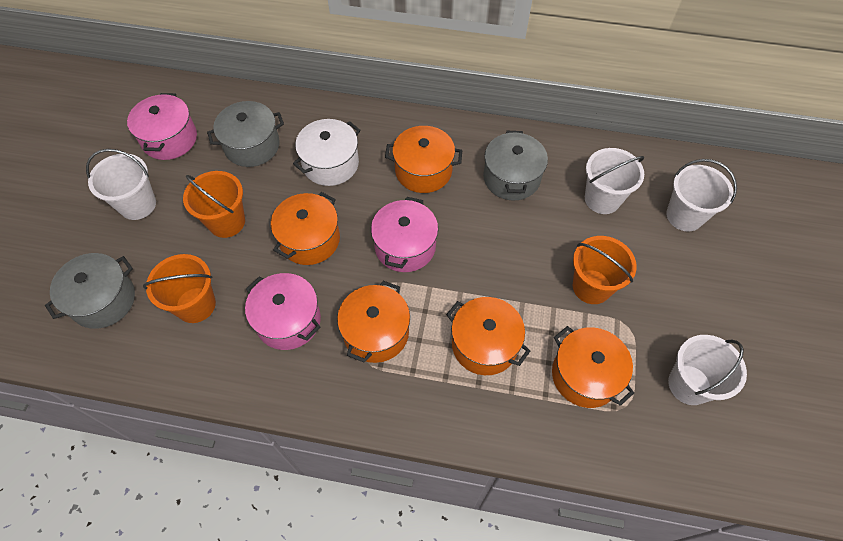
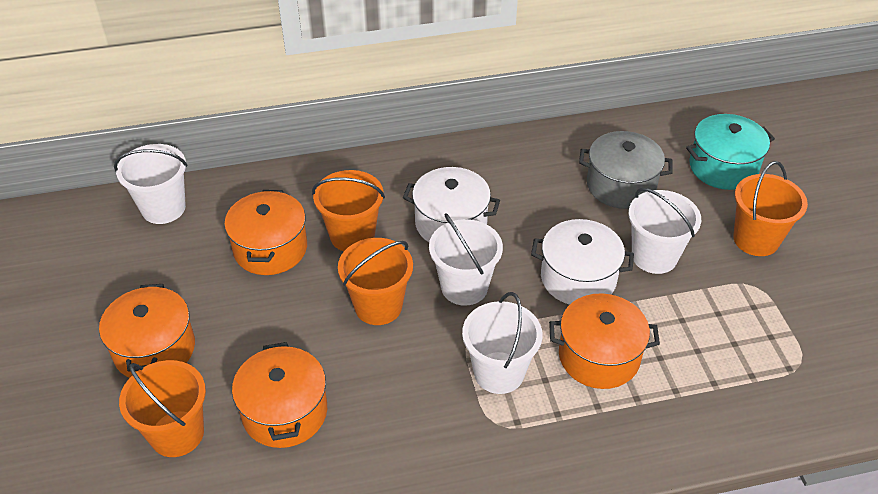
grey pot: [45,253,135,329] [207,101,284,167] [483,131,548,201] = 3 -> [579,131,673,209] = 1
orange bucket: [143,254,216,323] [183,171,245,238] [573,236,637,304] = 3 -> [119,360,206,457] [312,170,385,251] [338,238,413,325] [733,161,808,256] = 4
orange pot: [271,192,340,265] [337,281,410,363] [385,126,462,193] [446,297,530,375] [552,326,634,408] = 5 -> [99,284,195,378] [224,190,307,275] [232,342,327,448] [549,294,660,389] = 4
pink pot: [127,93,197,160] [245,273,321,350] [371,197,438,272] = 3 -> none = 0
turquoise pot: none = 0 -> [686,114,775,190] = 1
white pot: [293,119,360,186] = 1 -> [403,167,500,242] [531,219,634,305] = 2

